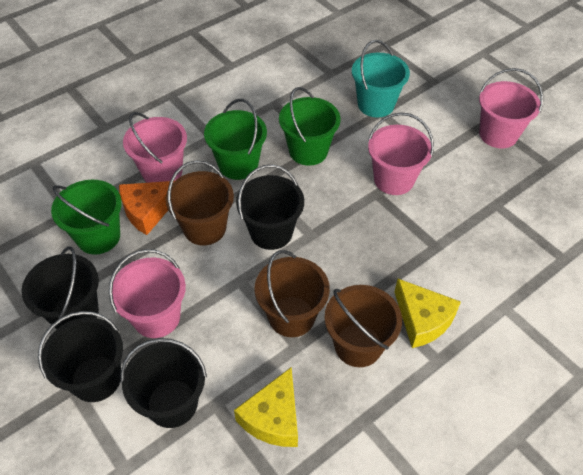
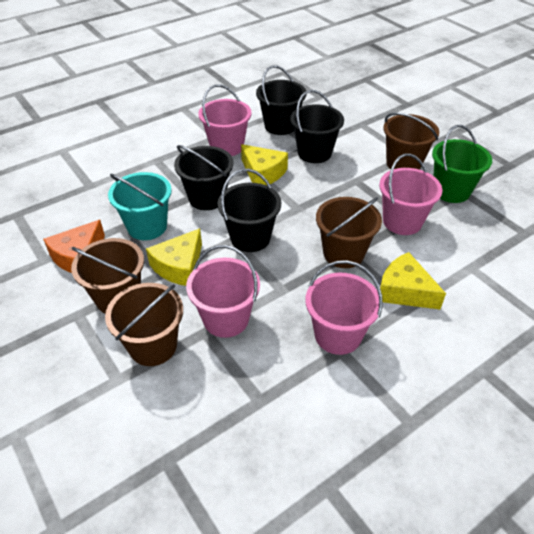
brown bucket: [165,160,234,245] [254,250,330,337] [324,285,402,367] = 3 -> [71,238,144,314] [105,283,183,366] [316,197,382,268] [383,112,439,170] = 4
green bucket: [51,180,122,255] [204,99,267,180] [279,87,340,166] = 3 -> [432,125,492,203] = 1
yellow cheese: [234,367,298,447] [394,279,461,348] = 2 -> [146,229,202,286] [241,144,288,185] [380,252,446,309] = 3

